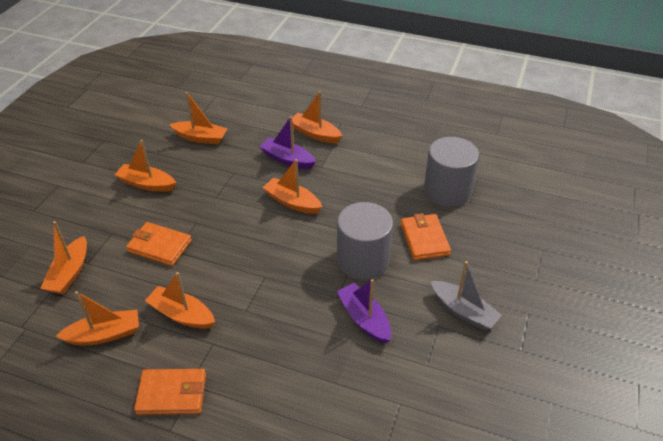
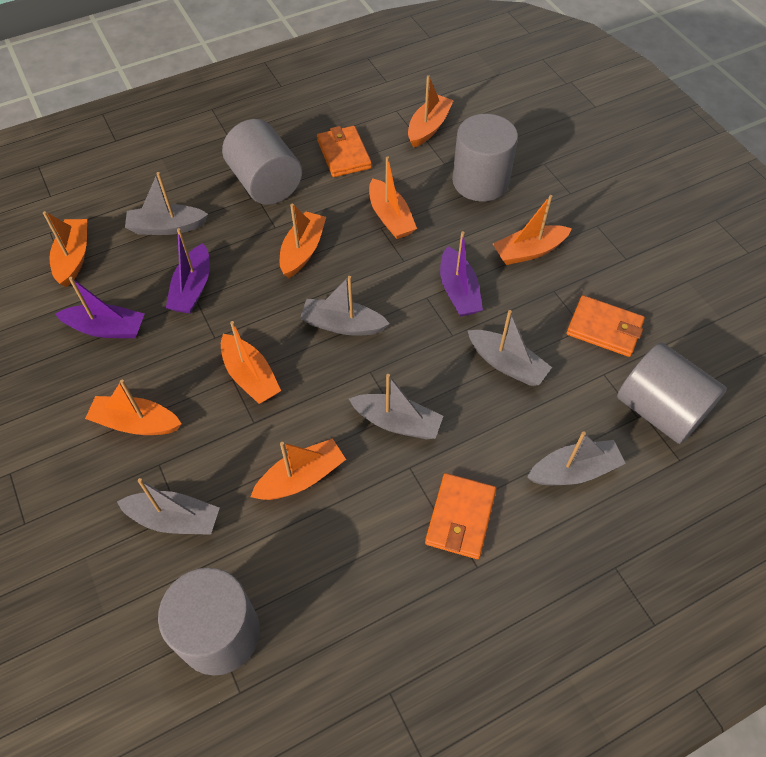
grey boat: [431,261,502,330] = 1 -> [117,478,220,535] [125,172,208,235] [300,276,390,336] [349,374,443,439] [467,310,552,386] [527,431,626,485] = 6
grey cylinder: [337,202,393,280] [424,137,479,207] = 2 -> [158,568,260,675] [222,119,302,205] [452,114,518,202] [617,342,727,444] = 4
orange boat: [40,221,87,294] [56,291,139,345] [115,140,176,192] [145,272,215,329] [169,92,228,144] [263,159,322,214] [292,91,342,143] = 7 -> [43,211,87,287] [85,380,182,435] [221,321,281,404] [250,438,346,500] [280,204,326,278] [369,156,417,239] [408,75,454,148] [493,195,572,265] = 8
purple boat: [259,116,316,169] [336,279,391,344] = 2 -> [55,277,144,338] [166,228,210,314] [440,231,483,317] = 3

